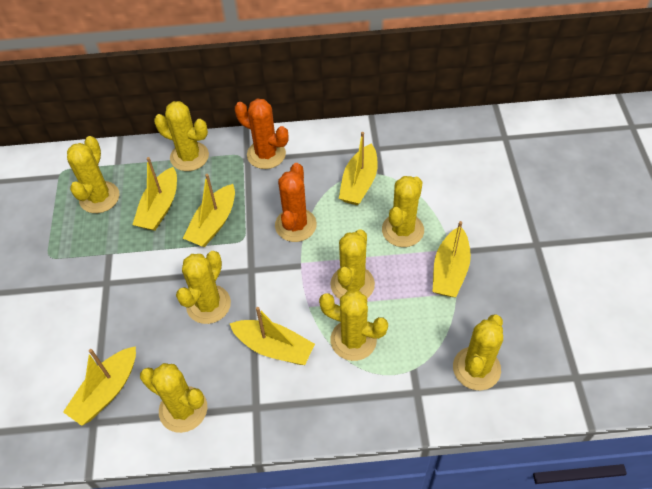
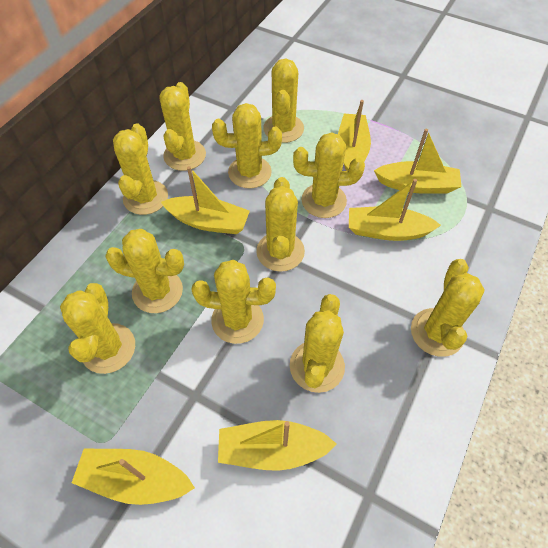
orange cactus: [235,99,289,169] [275,163,317,242] = 2 -> none = 0
yellow cactus: [67,136,119,213] [140,363,207,433] [154,101,209,171] [176,251,231,324] [319,290,388,361] [330,229,375,299] [382,176,424,247] [453,314,503,391] = 8 -> [60,283,135,374] [105,229,184,313] [113,123,168,215] [159,82,206,171] [191,260,276,344] [212,103,282,189] [256,177,305,272] [263,59,304,143] [290,294,345,393] [293,132,365,218] [411,259,485,357] = 11

